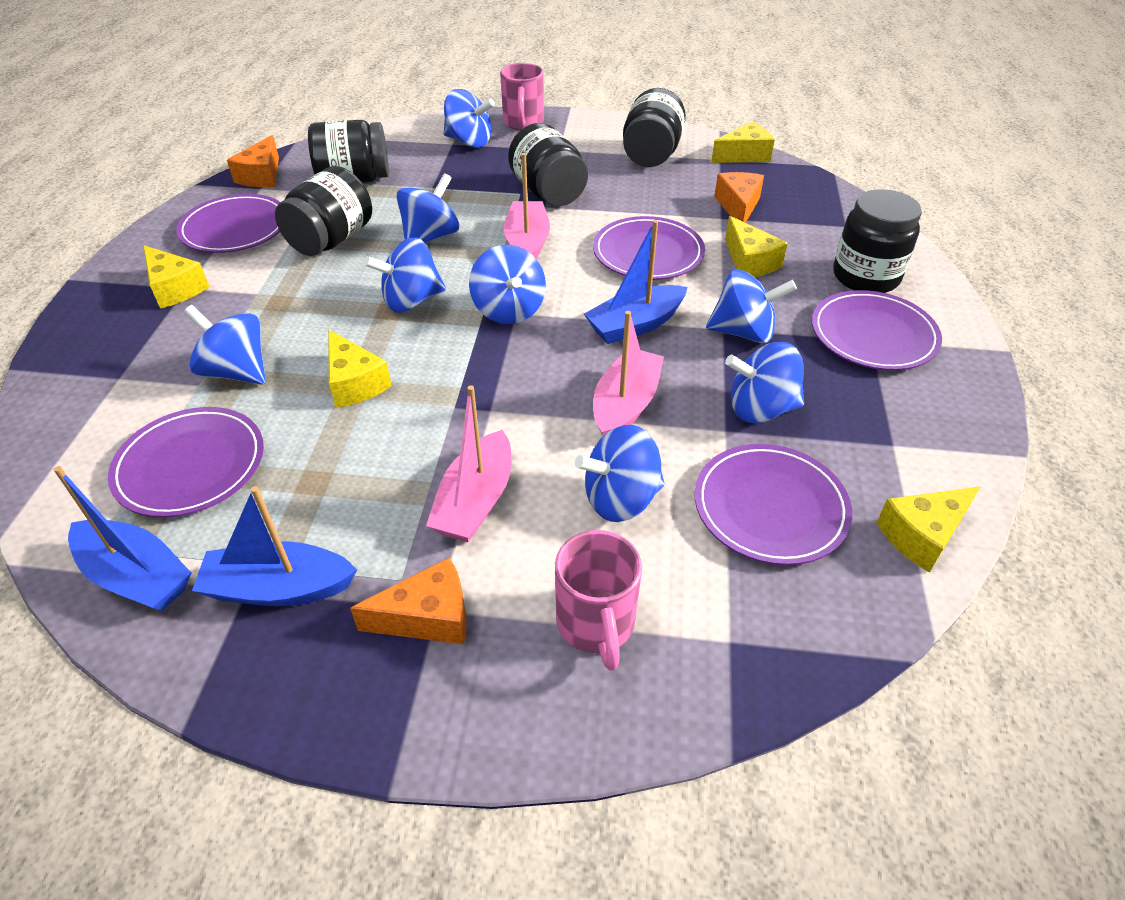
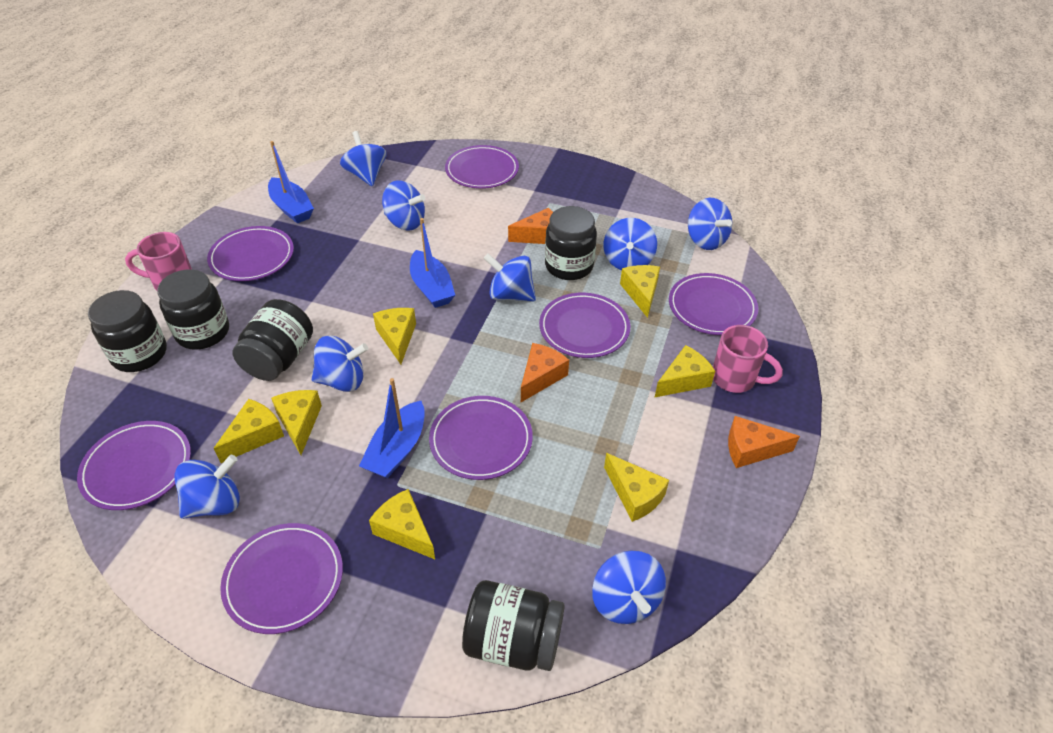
pink boat: [426,385,511,542] [503,153,550,259] [593,311,664,436] = 3 -> none = 0
purple plate: [108,407,264,517] [176,194,280,253] [593,216,705,280] [695,444,852,565] [812,290,942,370] = 5 -> [77,421,191,510] [207,226,294,281] [220,523,343,634] [429,396,533,480] [445,145,519,189] [539,293,630,358] [669,273,758,335] = 7
yellow cheese: [144,245,209,309] [328,330,392,408] [711,122,775,163] [725,216,788,277] [876,486,980,573] = 5 -> [214,399,284,463] [271,390,322,455] [369,489,435,559] [373,308,416,364] [604,453,669,522] [620,265,660,318] [654,345,715,398] = 7

